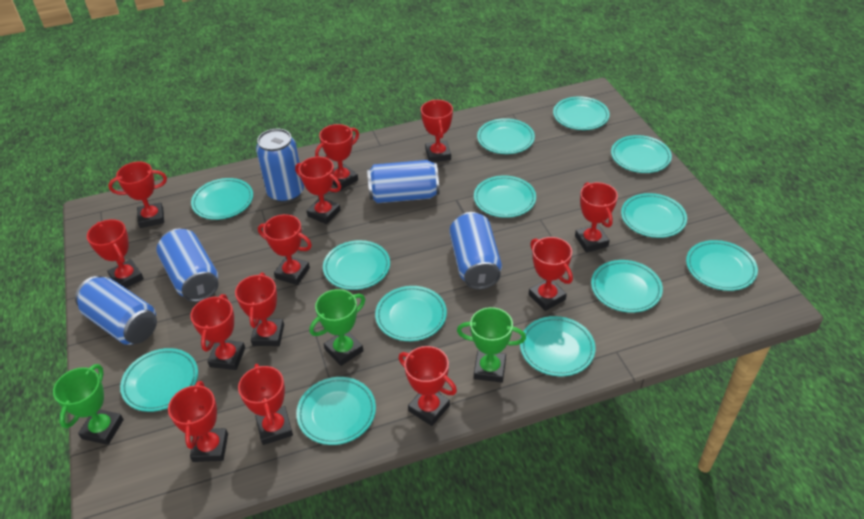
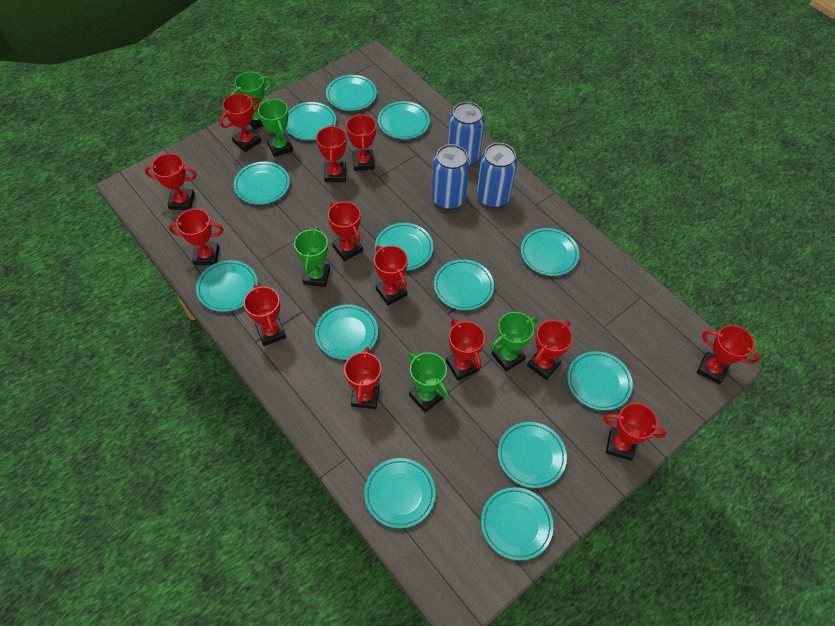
blue can: [75,276,157,345] [156,229,219,302] [256,128,304,203] [367,160,439,203] [449,212,502,290] = 5 -> [431,144,470,209] [447,102,485,165] [476,143,517,208] = 3
green trophy: [53,364,124,445] [309,289,365,366] [457,307,526,383] = 3 -> [231,71,272,130] [258,99,293,157] [294,227,330,287] [408,352,449,413] [491,312,538,372] = 5

